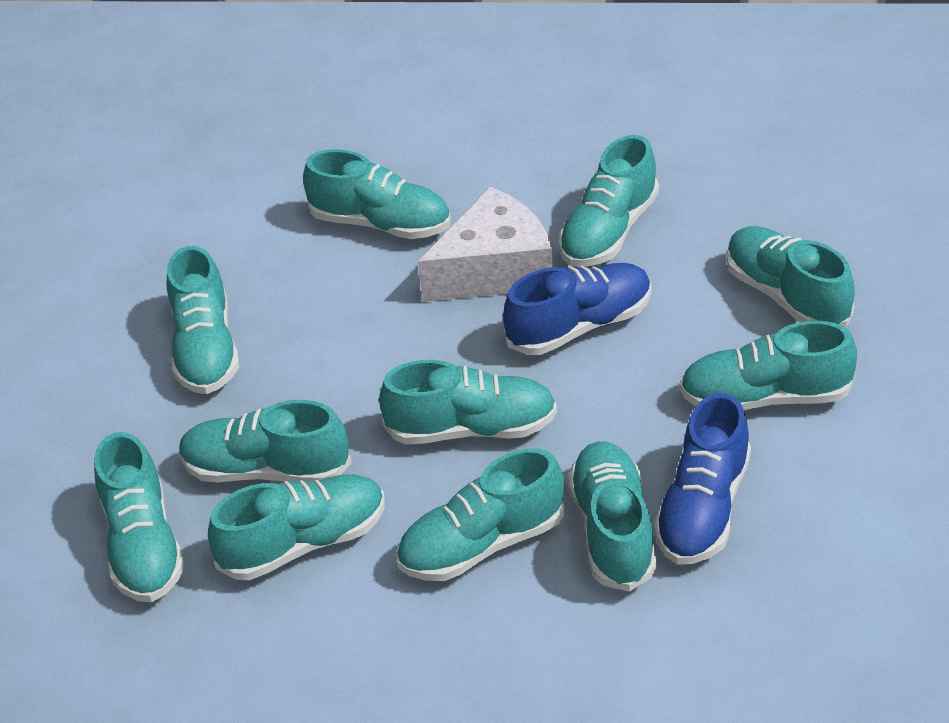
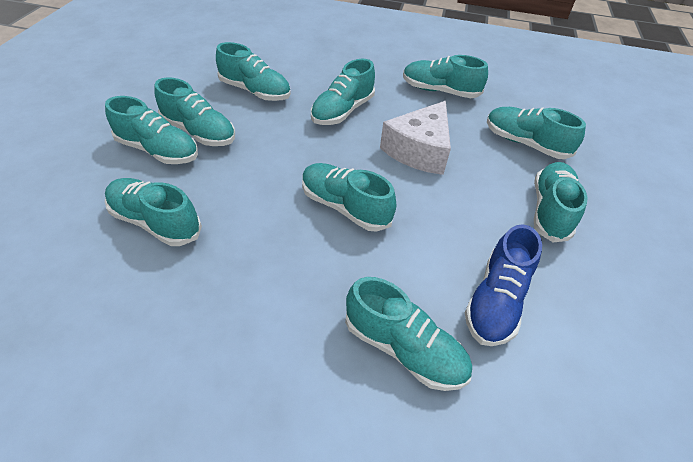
blue shoe: [503,263,652,355] [654,393,751,565] = 2 -> [465,224,542,346] = 1
turquoise shoe: [94,432,185,602] [167,246,239,394] [179,400,351,483] [208,474,385,580] [303,149,450,239] [379,360,557,445] [397,448,564,581] [559,135,659,267] [568,441,656,592] [680,321,857,410] [726,226,855,328] = 11 -> [105,96,198,164] [105,178,202,246] [154,77,235,146] [216,42,291,101] [302,163,396,232] [311,59,375,125] [345,277,472,391] [403,55,488,98] [487,107,586,159] [534,162,588,242] = 10

